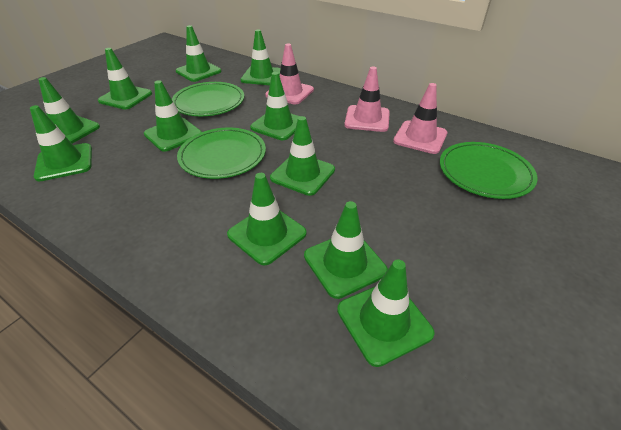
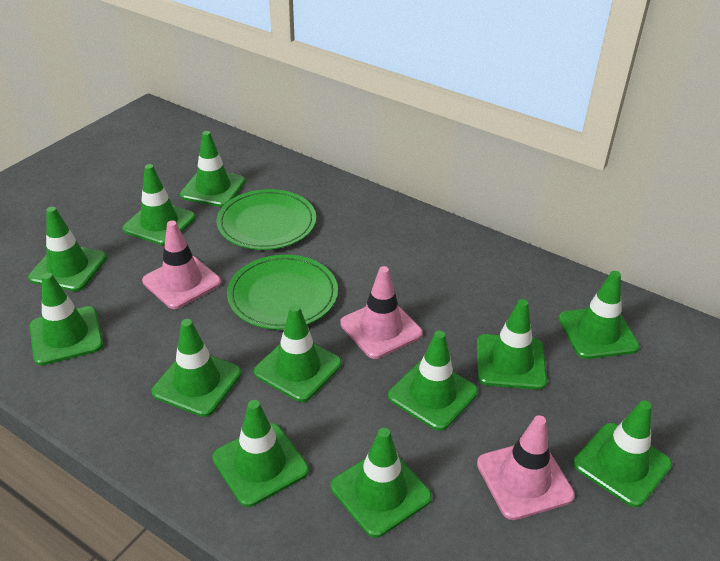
green plate: [172,82,244,116] [177,128,266,179] [440,142,538,199] = 3 -> [216,189,316,250] [227,255,338,330] = 2
green traffic cone: [30,105,92,181] [38,77,100,143] [98,48,152,109] [144,80,202,152] [176,25,221,82] [227,173,307,265] [240,29,281,85] [250,72,300,140] [270,116,335,196] [304,201,388,299] [337,259,435,367] = 11 -> [28,207,107,291] [30,273,103,365] [122,164,196,245] [152,319,241,417] [180,131,246,207] [212,400,309,507] [254,305,342,402] [331,428,432,538] [388,331,478,431] [477,299,547,390] [559,271,640,359] [573,400,672,507] = 12

